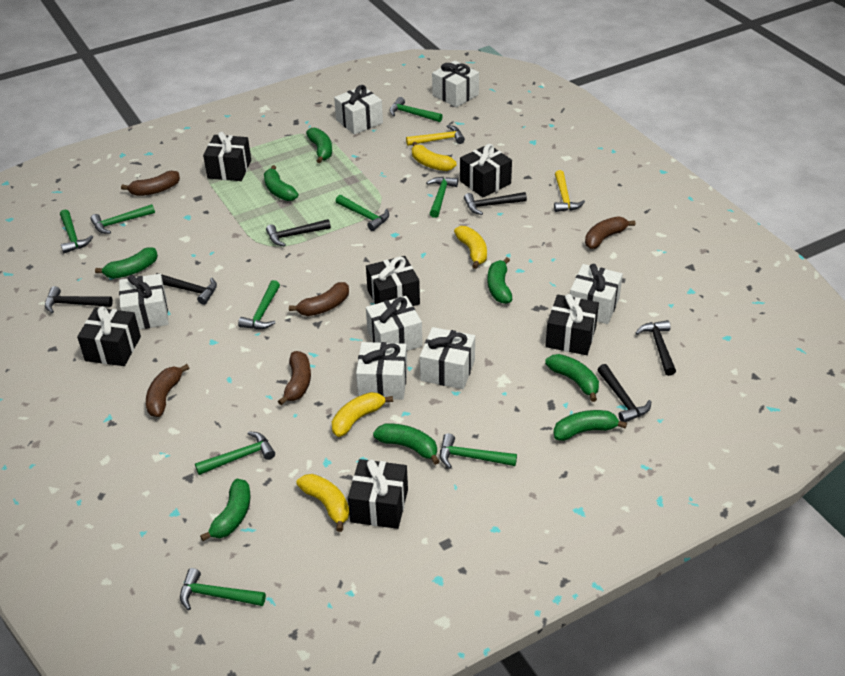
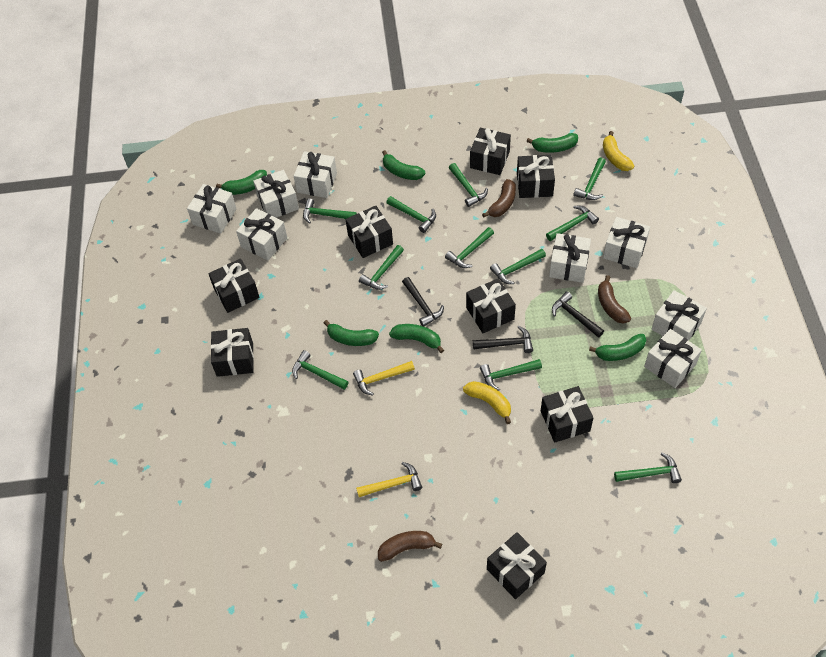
black gift: [77,306,141,366] [203,132,251,181] [348,459,408,529] [366,256,420,306] [460,144,512,197] [546,294,599,355] = 6 -> [208,258,260,313] [211,328,254,377] [345,206,393,258] [466,278,516,333] [470,128,511,175] [487,532,547,599] [517,155,555,198] [541,386,594,443] = 8
black hammer: [45,286,113,313] [156,273,217,305] [266,219,331,246] [464,192,527,215] [597,364,651,422] [636,320,676,376] = 6 -> [402,277,444,326] [473,326,533,353] [552,291,604,338] = 3
brown banana: [121,171,180,196] [146,364,189,417] [278,351,311,405] [289,282,349,316] [585,216,635,249] = 5 -> [378,531,442,562] [482,179,516,218] [598,275,631,324] = 3
green banana: [95,248,158,279] [200,479,251,541] [264,165,298,201] [306,128,332,163] [373,423,440,465] [488,257,512,304] [545,354,599,402] [553,410,627,441] = 8 -> [216,170,267,195] [324,320,379,346] [382,150,425,180] [389,324,444,353] [526,133,578,153] [589,334,646,361] = 6
green hammer: [60,209,93,253] [90,204,155,234] [180,568,266,610] [195,431,275,475] [238,280,280,329] [336,195,389,231] [389,97,443,122] [426,177,458,218] [440,433,517,469] = 9 -> [292,350,348,390] [303,199,357,224] [359,245,404,290] [386,196,436,233] [445,227,494,268] [449,163,488,207] [480,359,542,391] [490,249,546,284] [546,206,599,241] [573,157,606,200] [614,453,682,483] = 11
white gift: [119,274,169,329] [334,85,383,135] [356,342,408,400] [366,296,423,351] [420,327,475,389] [432,60,479,107] [570,264,623,324] = 7 -> [187,184,237,234] [236,208,287,261] [253,170,299,218] [294,151,337,198] [549,233,591,283] [603,217,650,268] [644,329,702,388] [651,290,707,341] = 8
yellow banana: [296,474,349,532] [332,392,393,437] [412,142,456,171] [454,226,487,269] = 4 -> [463,381,511,424] [603,131,634,171] = 2

